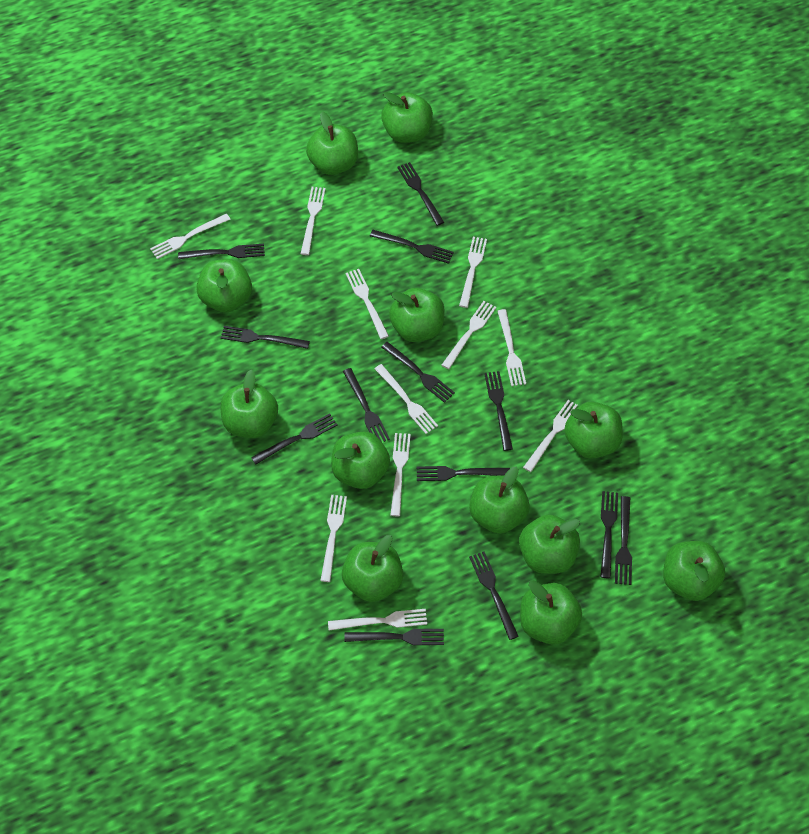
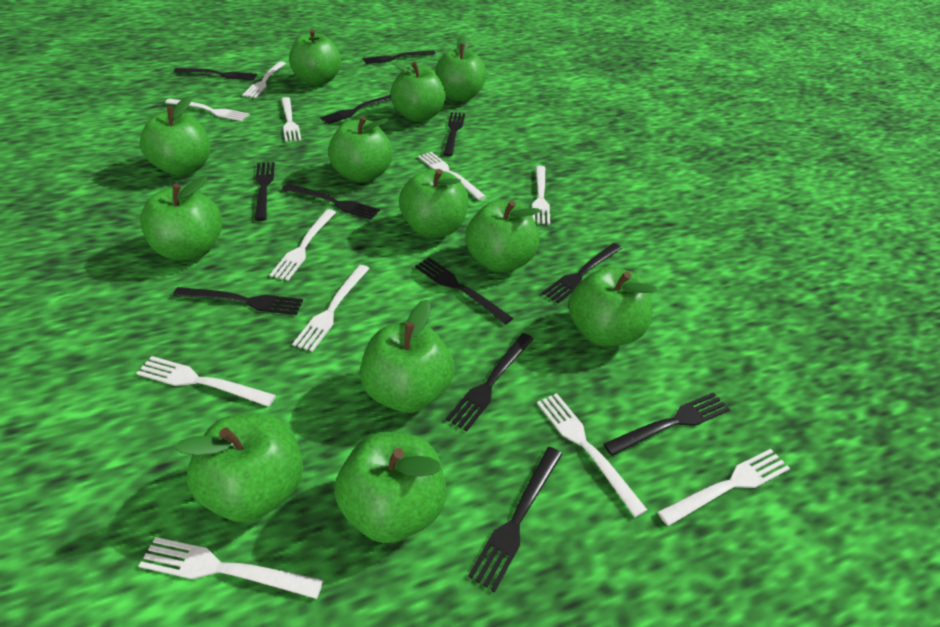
black fork: [178,244,265,259] [221,326,310,349] [251,413,338,465] [343,368,390,442] [344,629,444,645] [370,230,454,264] [381,342,455,403] [397,162,444,226] [417,466,510,481] [469,551,519,640] [484,371,513,451] [600,491,618,578] [615,496,632,585] = 13 -> [173,287,303,315] [174,68,257,80] [255,162,275,221] [282,184,380,220] [320,95,391,124] [363,51,435,64] [415,258,513,325] [443,112,465,157] [446,333,533,432] [468,447,562,592] [542,243,622,303] [603,392,730,456] = 12

